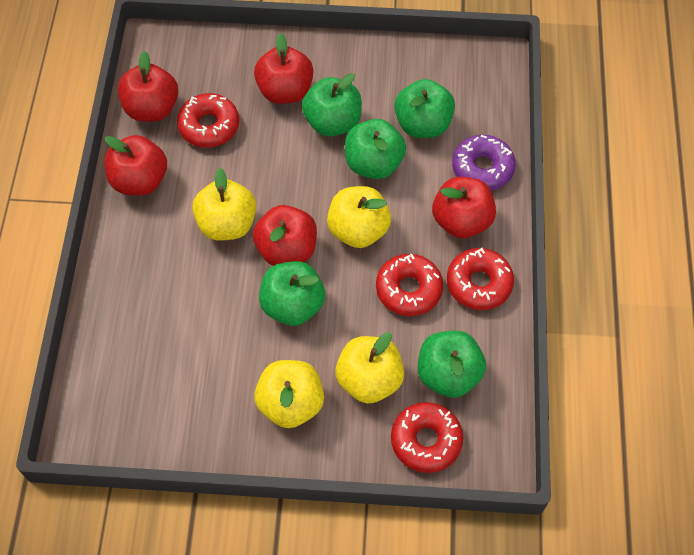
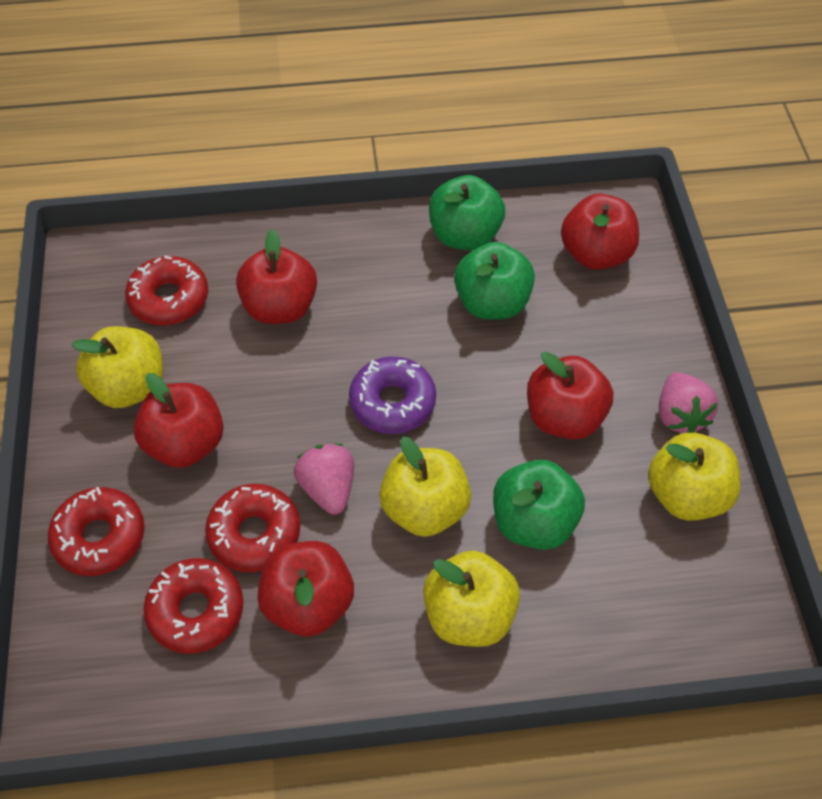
green apple: [259,261,325,326] [302,73,362,136] [345,119,406,179] [394,79,455,138] [418,331,486,398] = 5 -> [429,175,505,250] [454,242,535,320] [493,460,585,550] = 3
pink strawberry: none = 0 -> [294,443,354,515] [659,372,718,433] = 2

